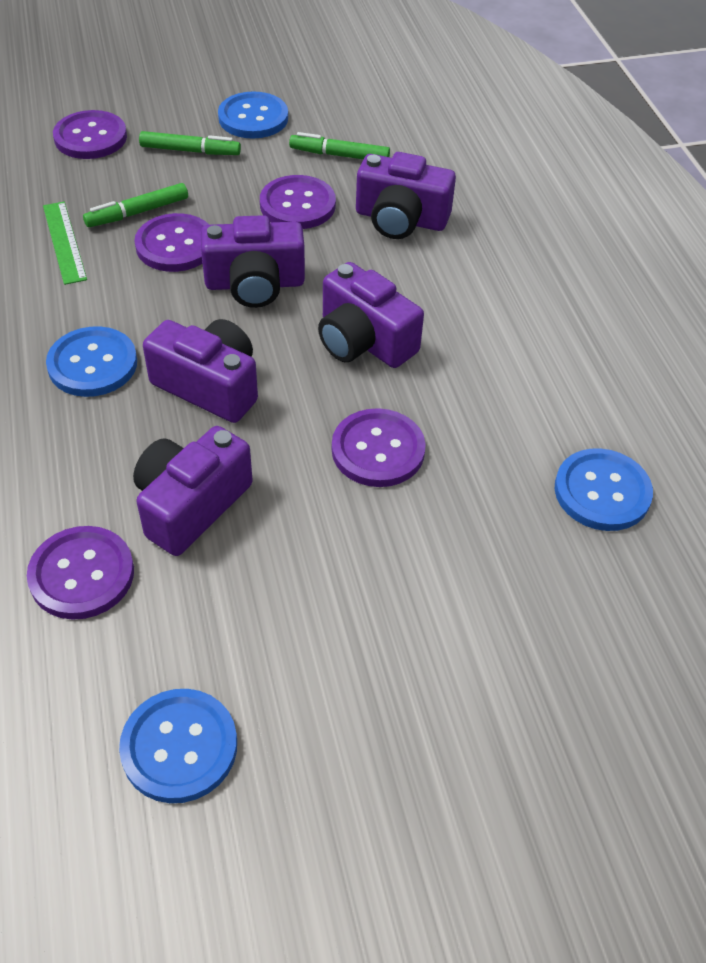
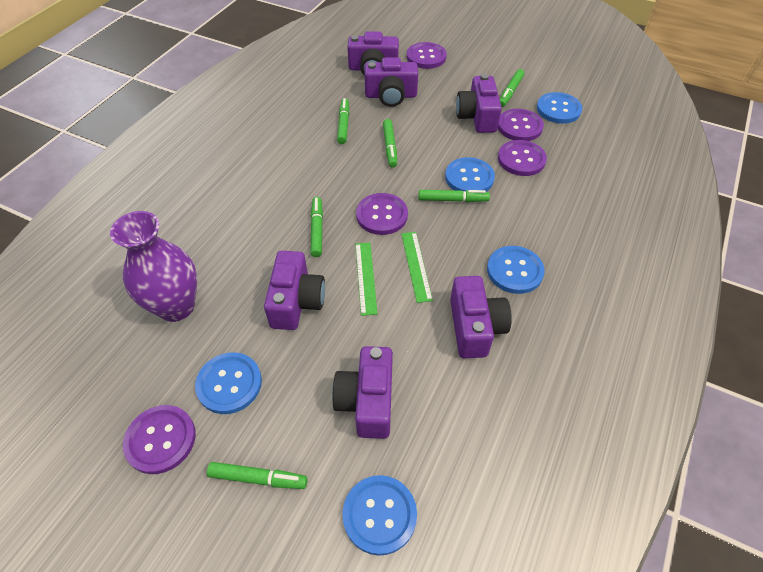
blue button: [46,326,137,397] [119,689,237,803] [218,91,288,139] [555,448,653,531] = 4 -> [195,352,262,414] [342,475,417,556] [445,157,495,192] [487,246,545,294] [537,92,582,124] = 5
green marker: [83,183,188,227] [139,131,241,155] [289,132,390,159] = 3 -> [207,462,307,489] [310,197,323,257] [337,98,349,144] [383,119,397,168] [419,190,490,202] [500,69,525,107] = 6
green ruler: [43,202,87,285] = 1 -> [355,242,378,316] [401,232,433,303] = 2
purple camera: [133,426,253,556] [143,319,258,423] [201,215,305,308] [318,262,424,368] [356,152,456,239] = 5 -> [264,251,325,330] [332,346,393,439] [347,31,399,76] [365,57,418,107] [450,276,512,358] [456,74,502,133] = 6
purple vase: none = 0 -> [110,211,197,322] = 1

